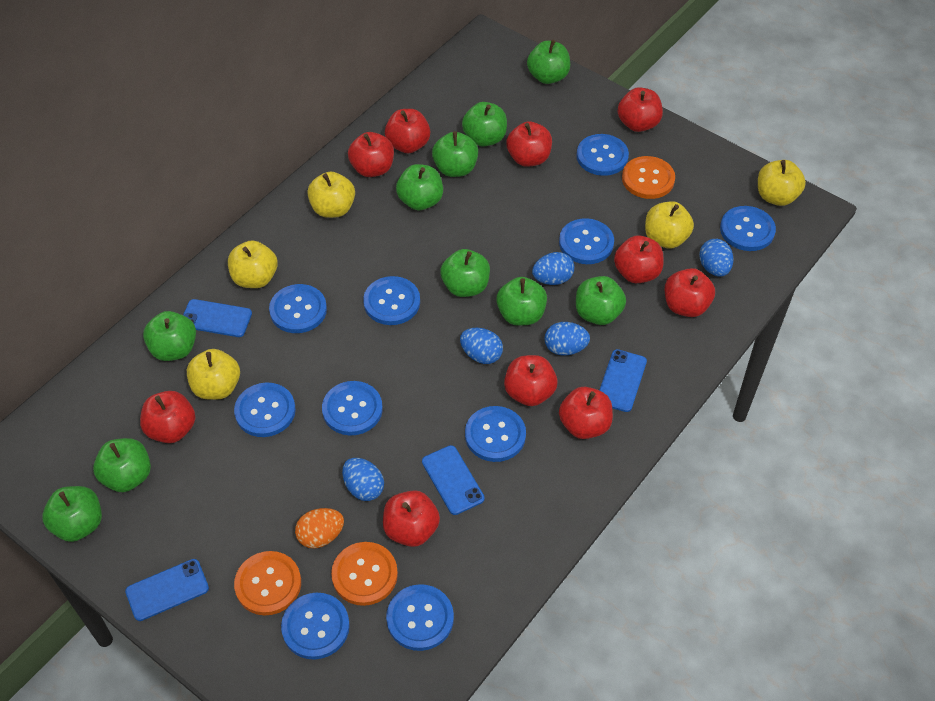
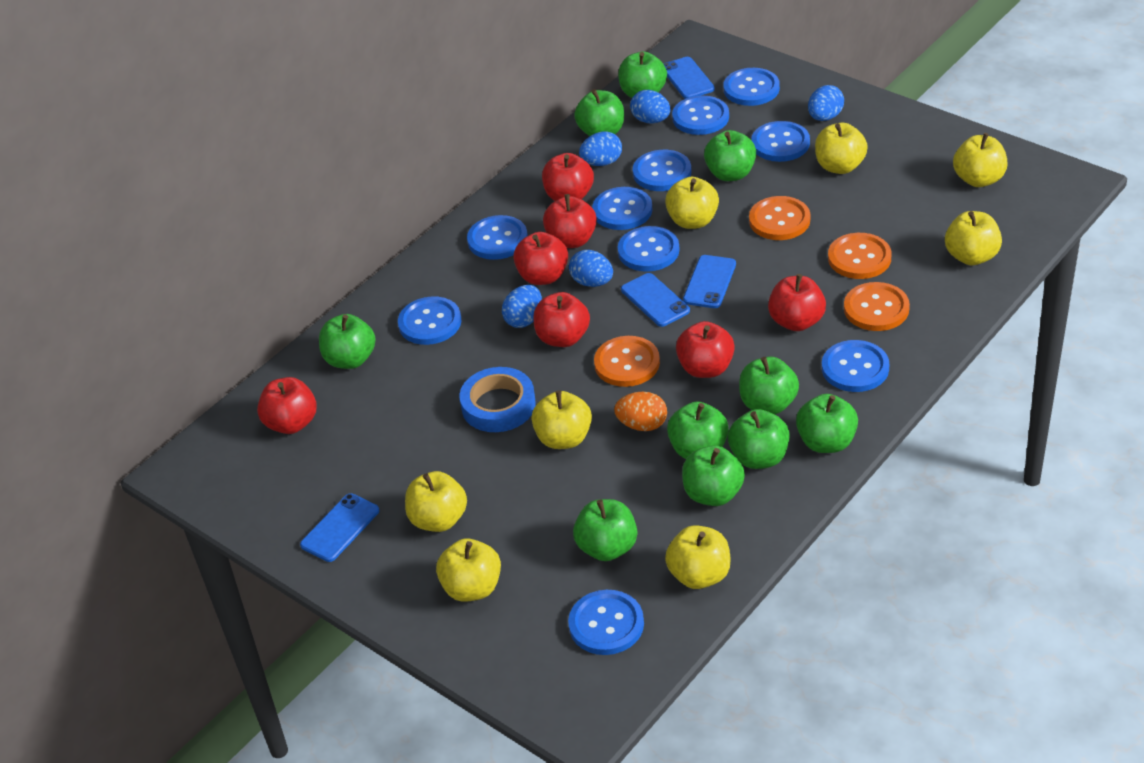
blue tape: none = 0 -> [460,367,536,432] = 1
orange button: [234,551,301,615] [331,542,398,606] [622,156,675,199] = 3 -> [594,336,660,387] [749,196,810,240] [828,233,892,279] [844,282,910,331] = 4
red apple: [140,391,195,443] [348,132,394,177] [383,490,440,547] [385,109,430,153] [504,355,557,406] [506,121,552,167] [559,387,613,439] [614,235,664,283] [618,87,663,132] [665,268,715,317] = 10 -> [257,377,317,434] [513,232,568,285] [533,292,590,347] [542,153,594,201] [543,194,597,248] [676,321,735,378] [768,274,826,331] = 7
yellow apple: [187,349,240,400] [228,240,278,288] [307,171,355,218] [645,201,694,248] [758,160,806,206] = 5 -> [405,471,467,532] [436,538,501,602] [531,390,592,449] [665,177,719,229] [665,525,731,589] [815,123,868,174] [945,211,1002,265] [953,133,1007,187] = 8

